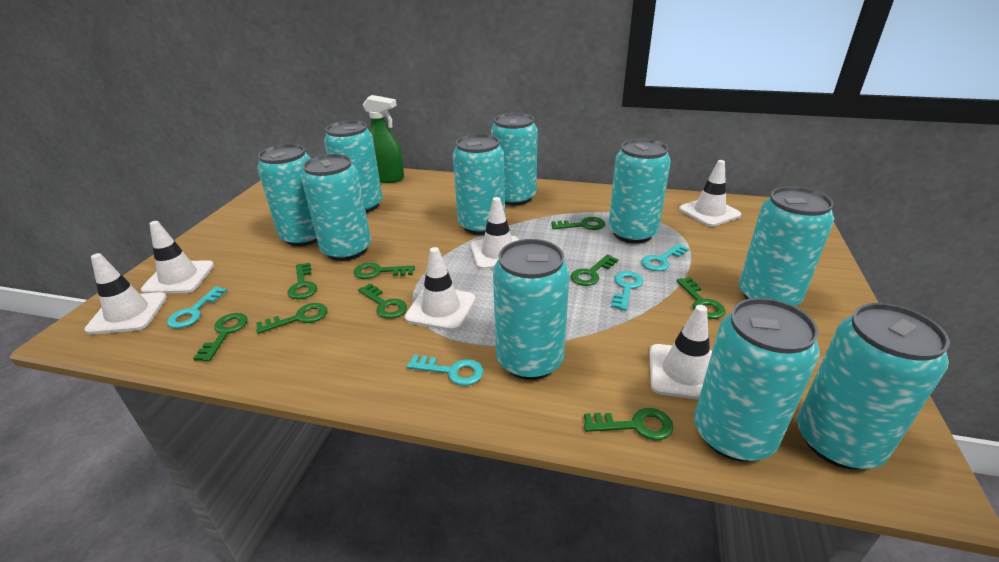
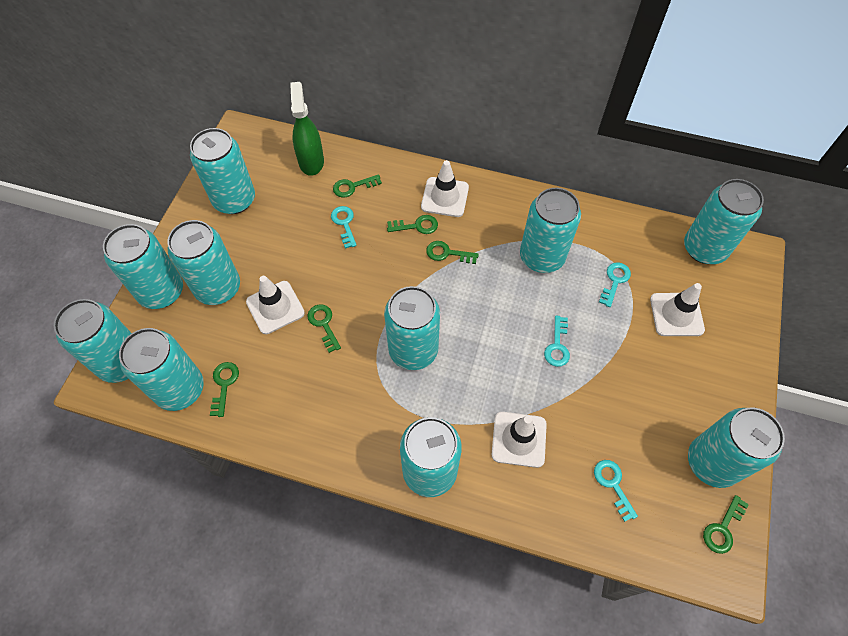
green key: [193,313,248,362] [256,303,328,334] [287,263,317,299] [354,262,415,279] [358,283,407,319] [551,217,605,230] [571,254,618,286] [584,408,673,440] [677,277,726,319] = 9 -> [210,362,239,417] [307,305,341,353] [333,174,382,198] [387,215,438,234] [426,241,479,264] [703,495,749,554] = 6
white traffic cone: [84,253,167,335] [141,221,214,294] [404,247,476,331] [470,197,519,270] [649,305,712,400] [679,160,741,227] = 6 -> [246,276,305,334] [421,160,469,217] [491,412,547,468] [650,283,705,336] = 4

